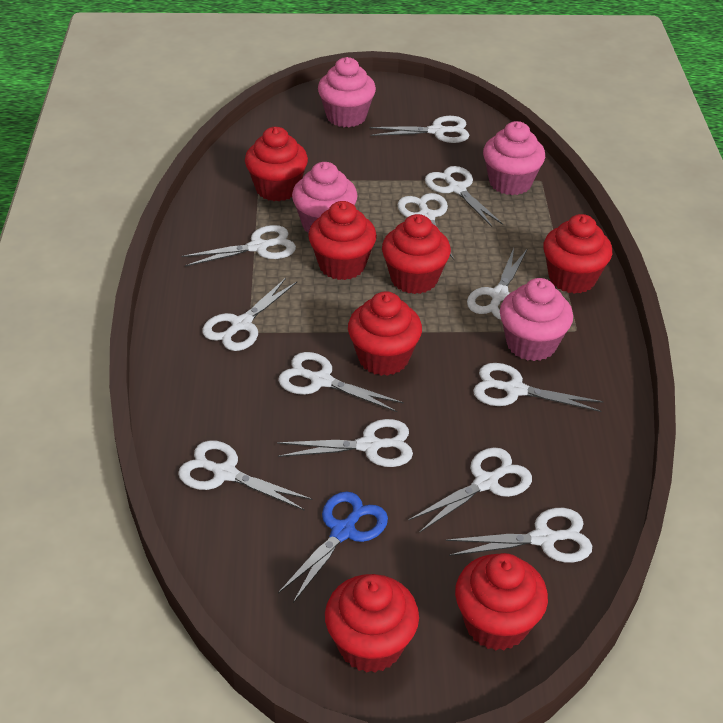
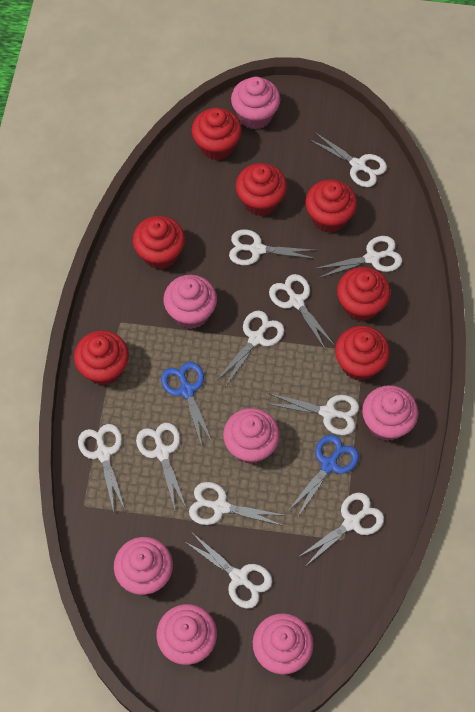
blue scissors: [278,491,388,603] = 1 -> [161,362,213,446] [287,435,359,518] = 2
pink cupcake: [292,162,357,234] [318,57,376,127] [483,121,545,195] [500,278,573,361] = 4 -> [114,537,173,595] [156,604,217,665] [163,275,217,329] [223,408,280,464] [231,77,280,129] [253,613,313,675] [362,385,418,441] = 7
white scissors: [178,440,313,511] [182,225,296,266] [202,278,297,351] [277,419,413,467] [278,352,404,412] [370,116,470,143] [398,193,454,260] [408,447,532,533] [425,166,503,227] [445,508,592,563] [467,248,527,320] [473,363,604,412] = 12 -> [78,424,125,512] [136,423,186,509] [184,532,272,609] [189,482,287,526] [216,310,285,387] [229,229,317,265] [268,393,359,435] [269,274,335,349] [297,493,384,567] [308,132,387,187] [314,236,402,278] = 11

